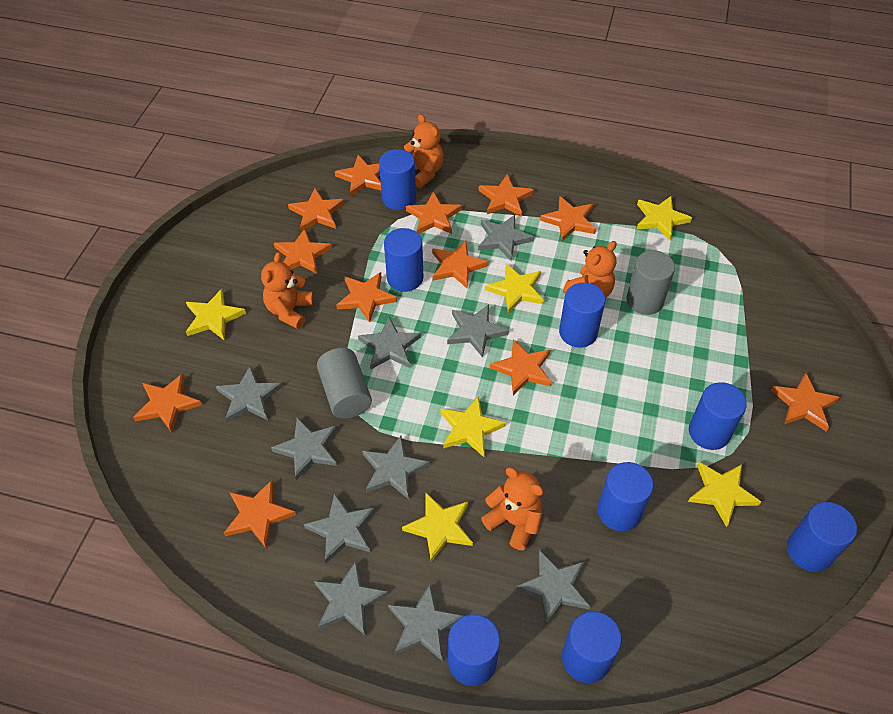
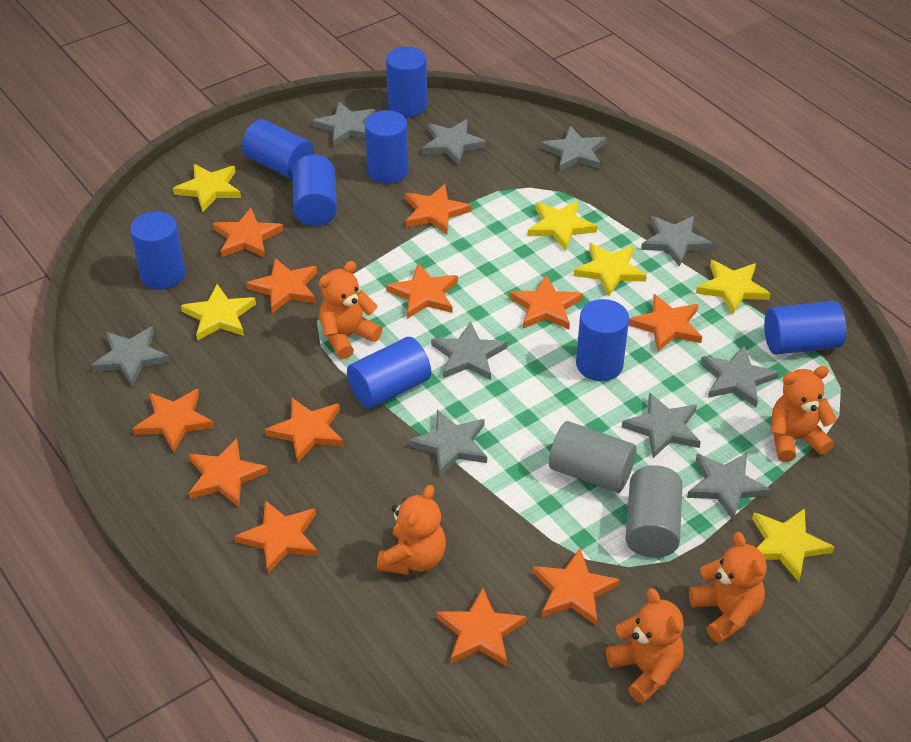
orange teddy bear: [261,252,314,329] [404,114,444,188] [481,467,543,550] [563,241,617,298] = 4 -> [319,261,382,359] [377,485,446,575] [606,588,684,704] [689,532,766,643] [771,366,837,462] = 5

